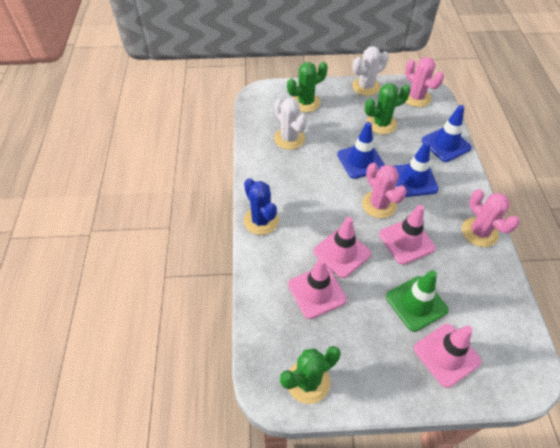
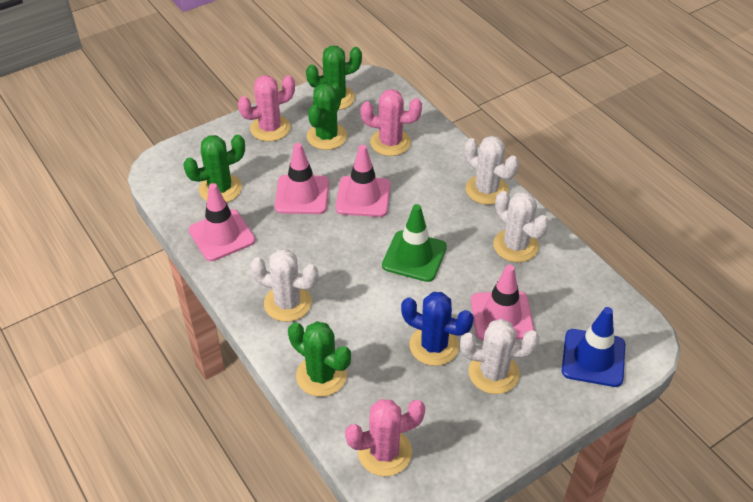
blue traffic cone: [337,122,385,179] [393,141,439,197] [422,105,472,162] = 3 -> [562,307,625,387] = 1
green cactus: [280,346,340,404] [287,62,328,112] [365,83,411,134] = 3 -> [183,135,245,203] [288,321,351,397] [306,46,362,110] [307,83,347,150] = 4
white cactus: [274,98,307,150] [352,46,389,96] = 2 -> [250,249,318,322] [460,319,540,394] [464,136,519,205] [493,191,549,262] = 4

